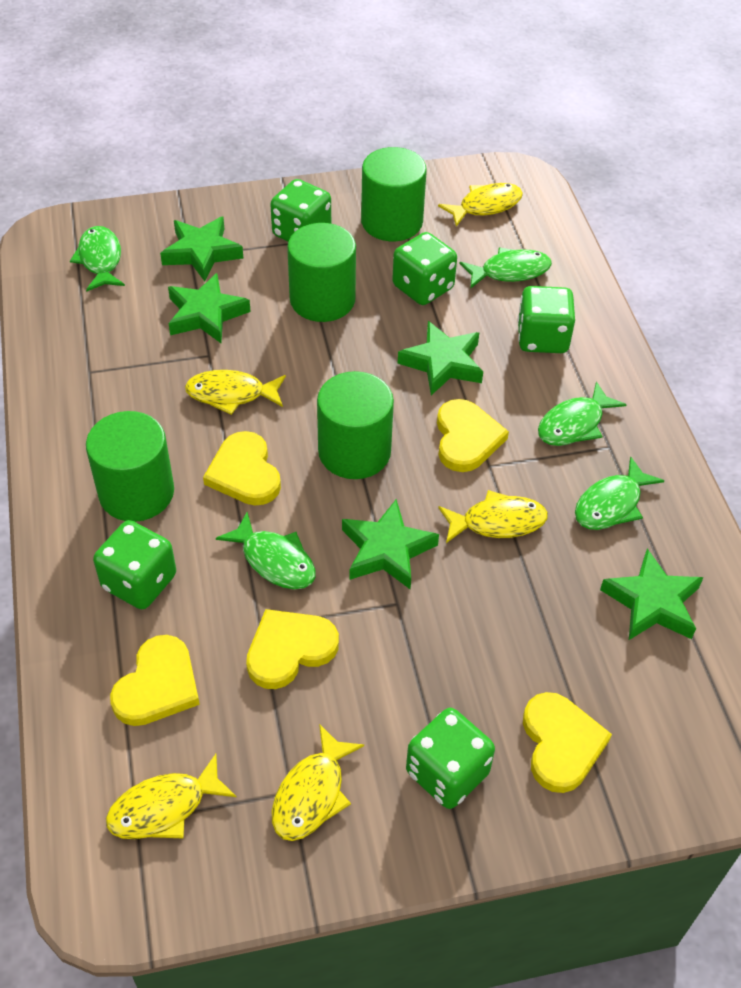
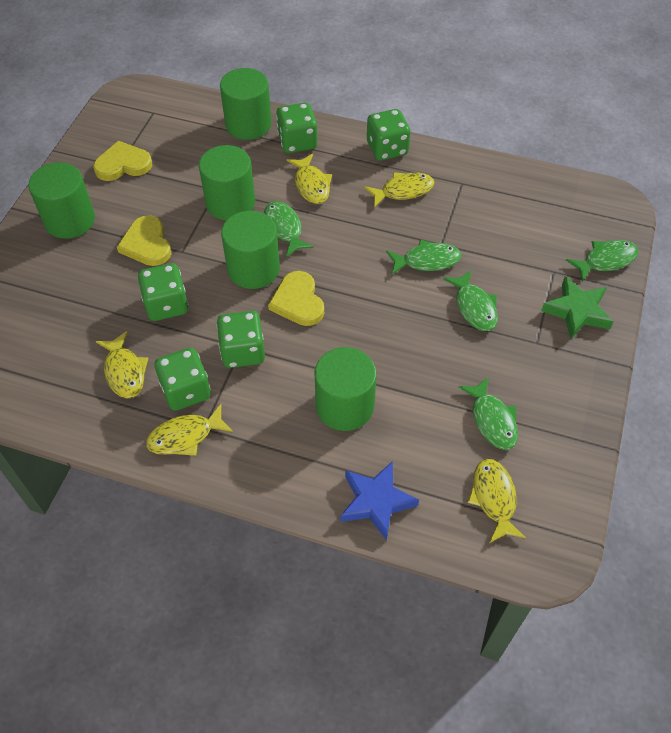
blue star: none = 0 -> [341,461,419,541] = 1
green cylinder: [86,411,174,522] [287,223,356,322] [317,371,394,479] [361,147,427,241] = 4 -> [28,162,95,239] [199,145,255,220] [220,68,272,140] [221,211,280,289] [314,347,377,431] = 5
green star: [160,217,243,281] [168,273,251,343] [342,499,439,589] [398,321,483,395] [600,549,704,640] = 5 -> [541,276,614,340] = 1
yellow heart: [110,635,200,726] [203,431,281,506] [246,609,339,689] [437,399,509,472] [523,692,612,793] = 5 -> [93,141,152,181] [117,215,171,266] [268,271,324,326] = 3

